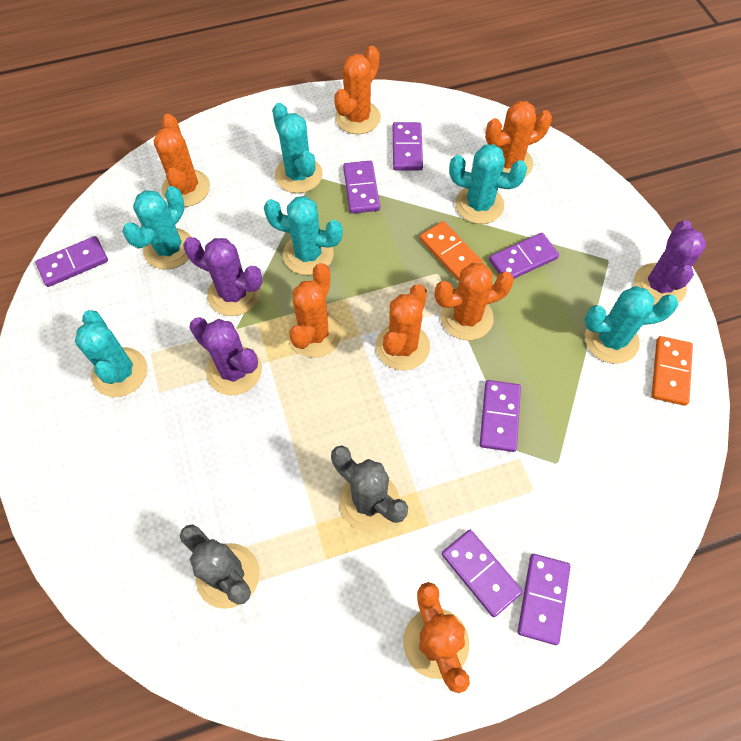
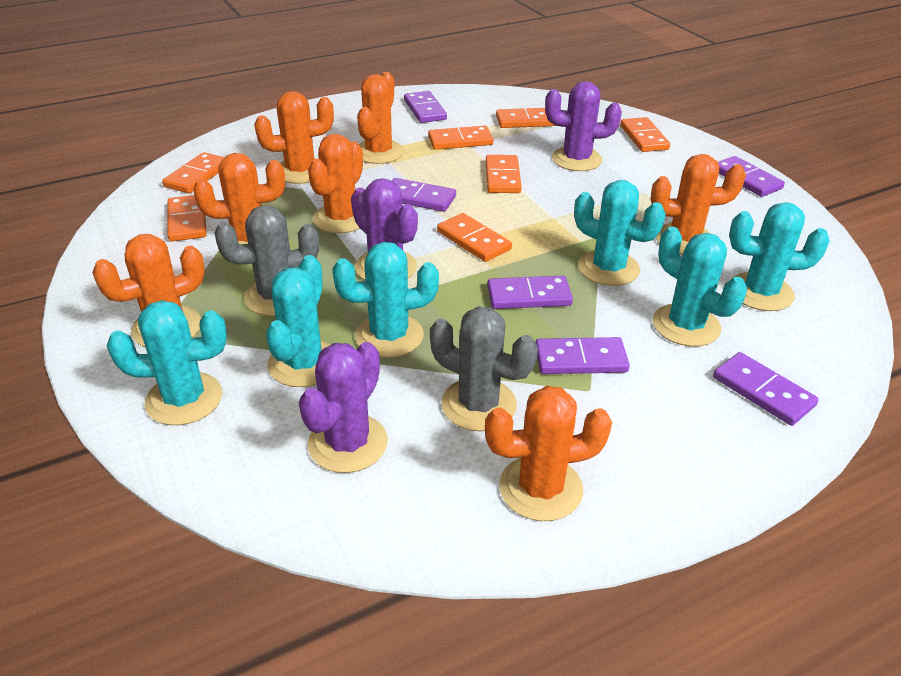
orange domino: [420,221,483,280] [652,336,693,406] = 2 -> [162,152,225,194] [167,195,207,242] [428,126,493,150] [437,213,512,262] [486,155,522,193] [496,108,556,128] [620,117,670,152] = 7
purple domino: [36,236,108,287] [343,161,380,214] [393,122,423,170] [442,530,523,617] [480,380,521,452] [489,233,559,279] [518,554,570,645] = 7 -> [392,178,456,212] [404,91,447,123] [487,276,573,309] [536,337,630,374] [713,352,819,426] [718,156,785,197] = 6

